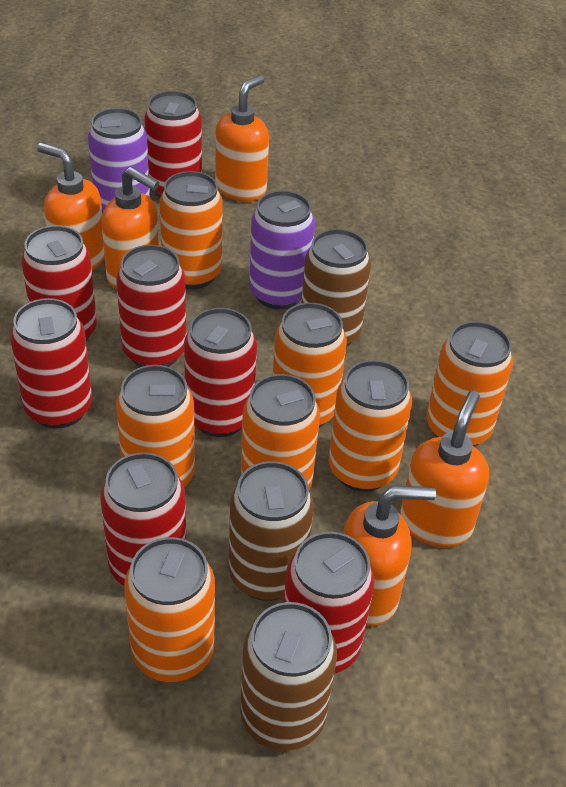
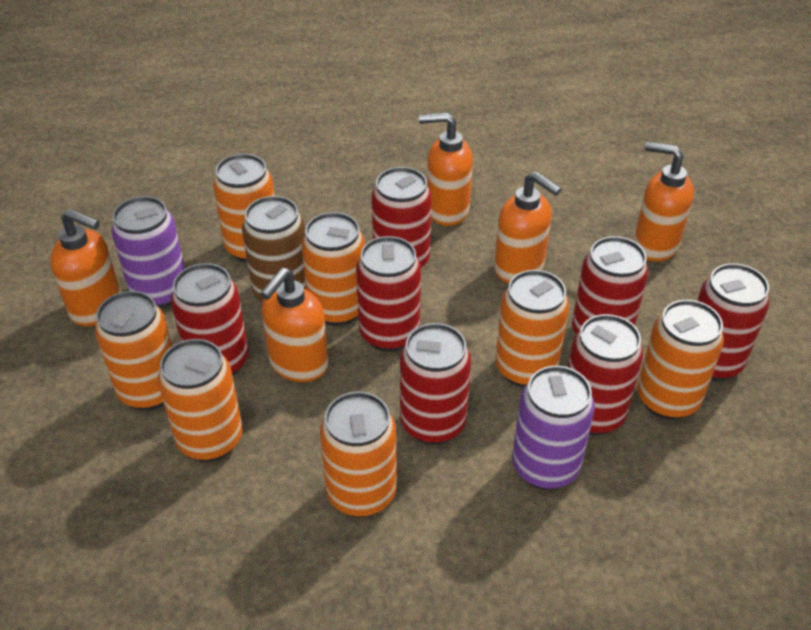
brown can: [229,461,314,601] [240,602,337,751] [301,229,371,347] = 3 -> [242,196,306,302] = 1

